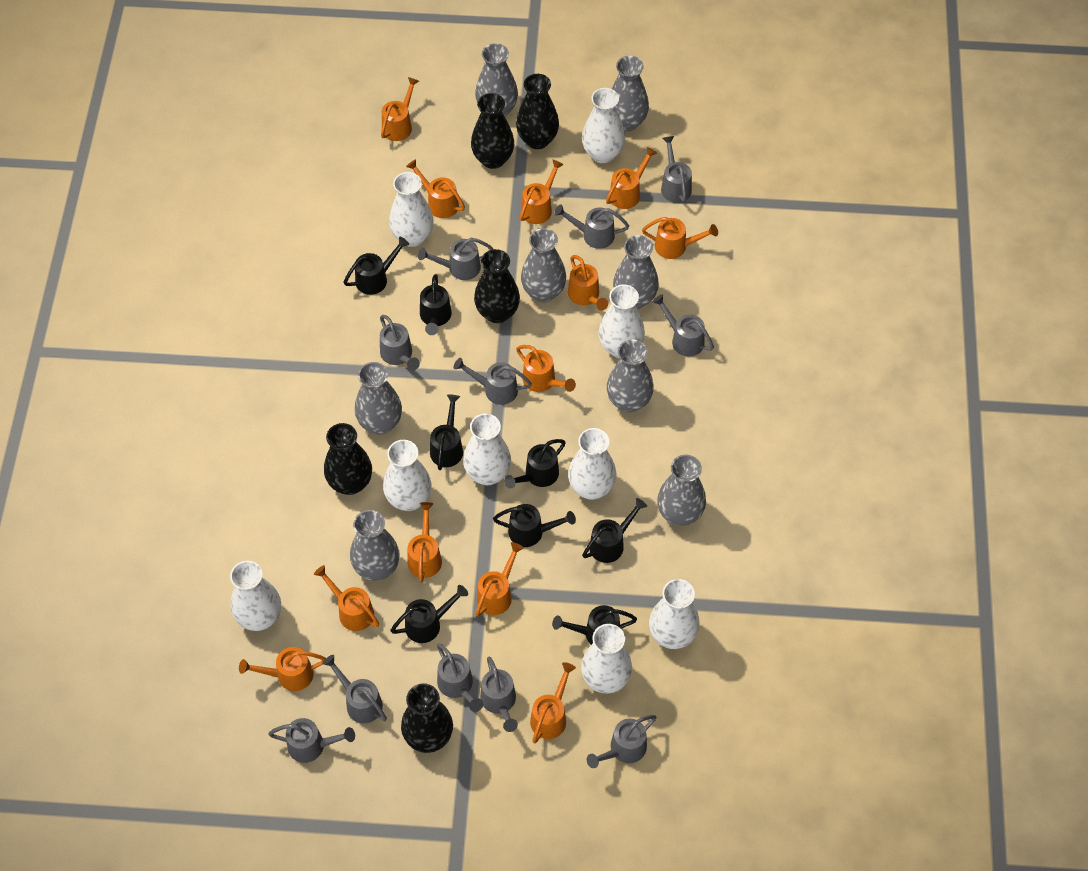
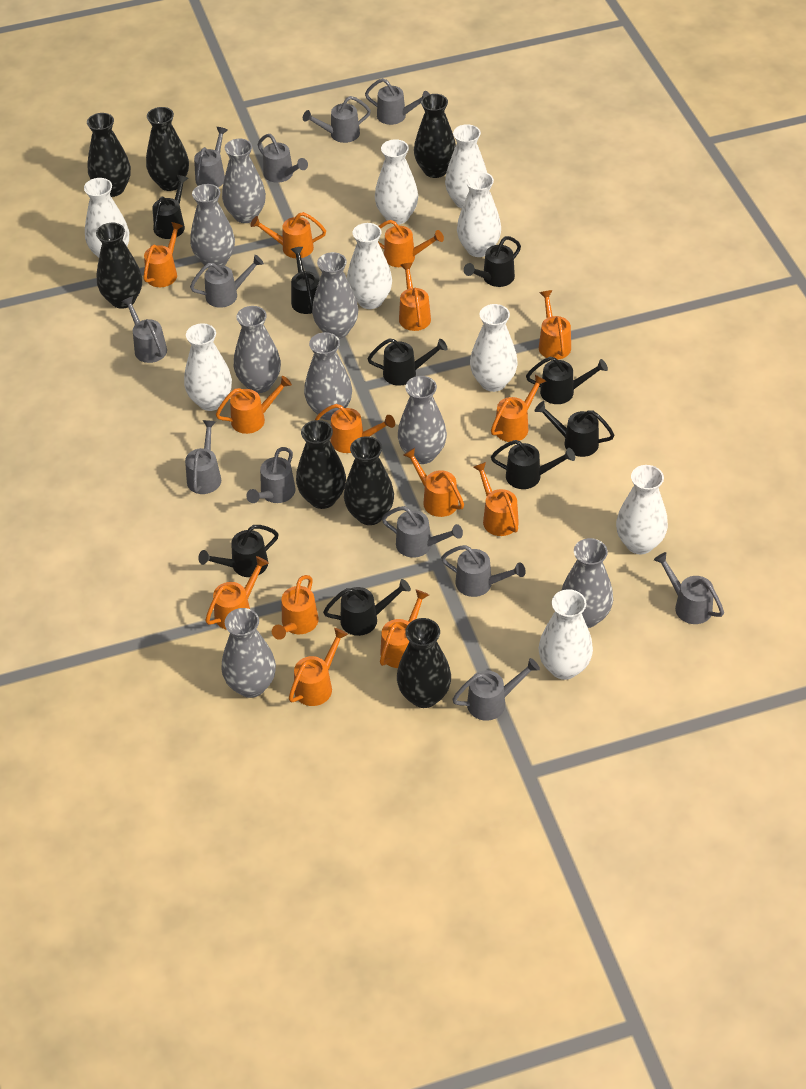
black vase: [324,423,372,495] [401,683,453,753] [471,93,514,169] [474,249,520,323] [516,74,559,149] = 5 -> [87,113,131,197] [96,223,142,309] [146,107,189,191] [296,420,346,509] [344,436,394,525] [397,618,451,708] [414,94,456,178] = 7
black watering can: [343,237,409,295] [390,585,468,643] [420,274,452,335] [430,394,463,470] [493,504,576,547] [504,439,566,489] [552,605,637,645] [582,498,647,563] = 8 -> [152,175,189,239] [198,525,279,577] [291,247,319,314] [323,579,411,636] [367,338,447,386] [464,236,521,287] [491,440,575,489] [526,357,608,404] [535,401,614,457] = 9
grey watering can: [268,718,355,763] [322,655,387,723] [380,315,420,370] [418,238,494,280] [437,644,483,712] [454,358,532,405] [480,657,518,732] [554,204,629,249] [587,715,657,768] [652,294,714,357] [661,136,692,203] = 11 -> [121,296,167,363] [185,420,221,494] [190,255,264,308] [194,127,228,187] [246,447,296,503] [257,134,308,183] [303,96,371,143] [365,78,429,125] [382,506,463,558] [441,545,526,597] [452,658,540,721] [654,552,724,624] = 12
orange watering can: [239,647,326,691] [314,565,379,631] [381,77,419,141] [406,159,465,218] [408,502,442,583] [476,542,524,617] [516,345,576,392] [520,160,564,224] [530,662,576,743] [568,255,608,311] [606,147,657,209] [642,217,718,259] = 12 -> [143,222,183,287] [205,556,269,630] [216,376,292,434] [250,212,326,258] [272,575,319,640] [289,628,348,706] [315,404,395,453] [378,220,444,267] [380,590,429,668] [399,263,431,331] [403,448,464,517] [473,462,519,536] [491,375,546,442] [539,290,571,360] = 14

